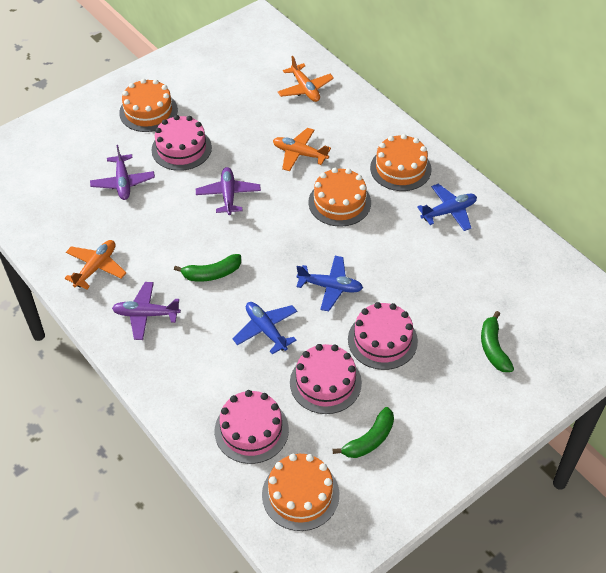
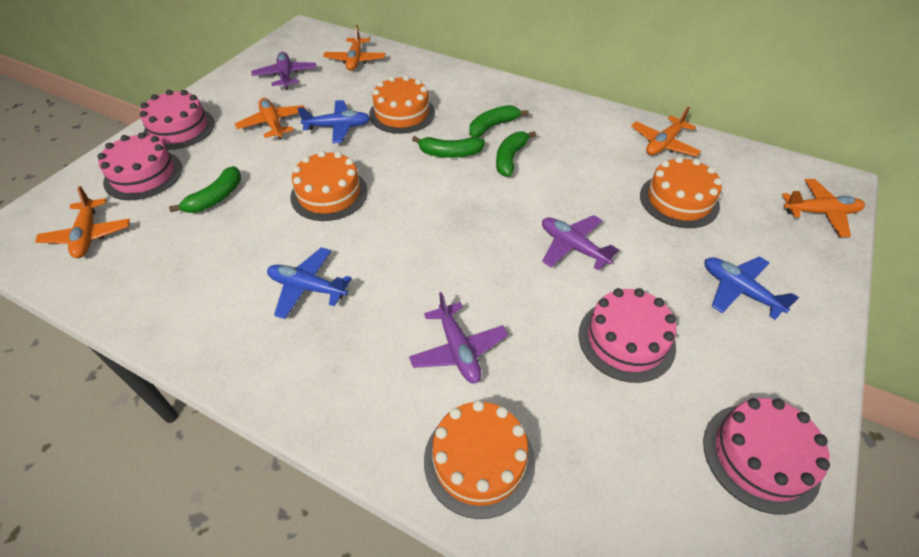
green banana: [174,254,241,281] [333,407,394,458] [481,311,514,372] = 3 -> [169,166,241,213] [412,136,485,158] [469,105,529,138] [496,131,536,177] = 4
orange plane: [65,240,126,289] [273,128,331,171] [278,56,334,102] = 3 -> [35,186,130,258] [235,98,305,140] [323,25,385,71] [631,107,701,157] [782,179,865,237] = 5

